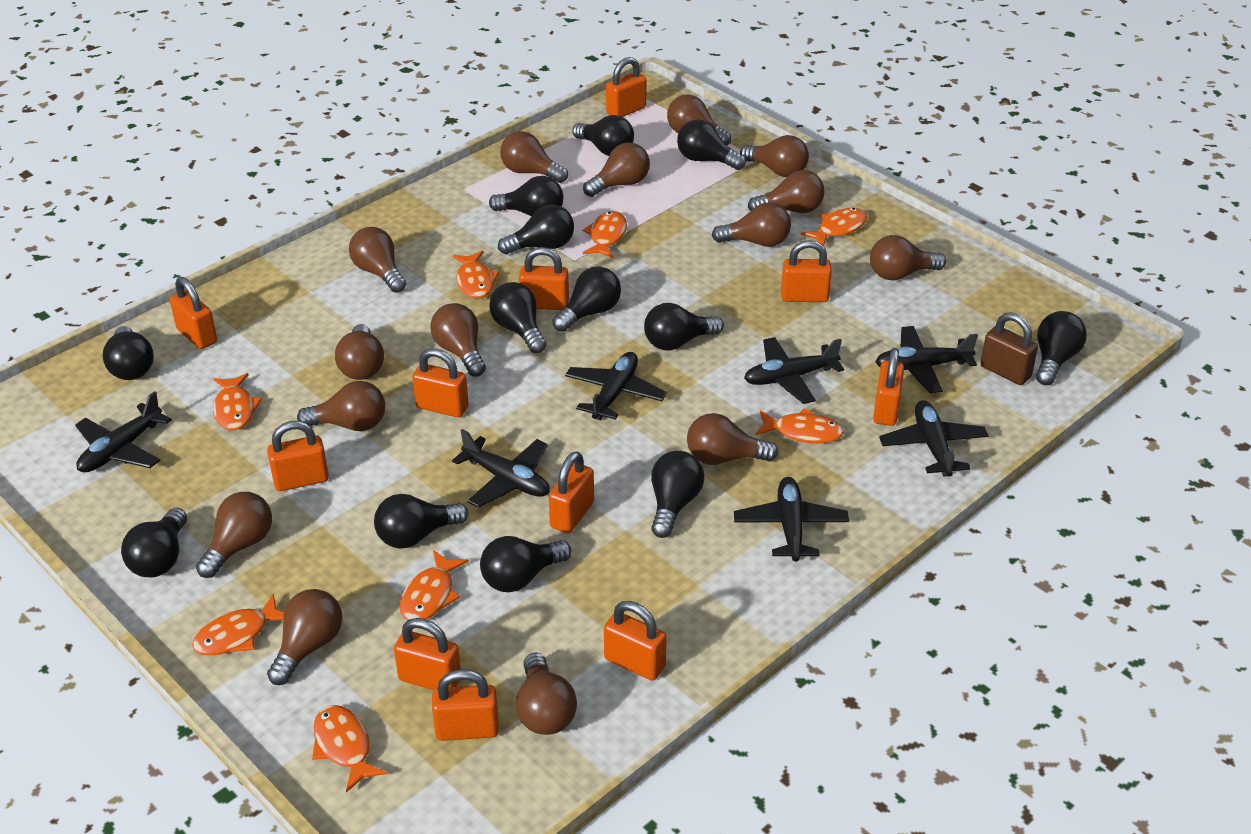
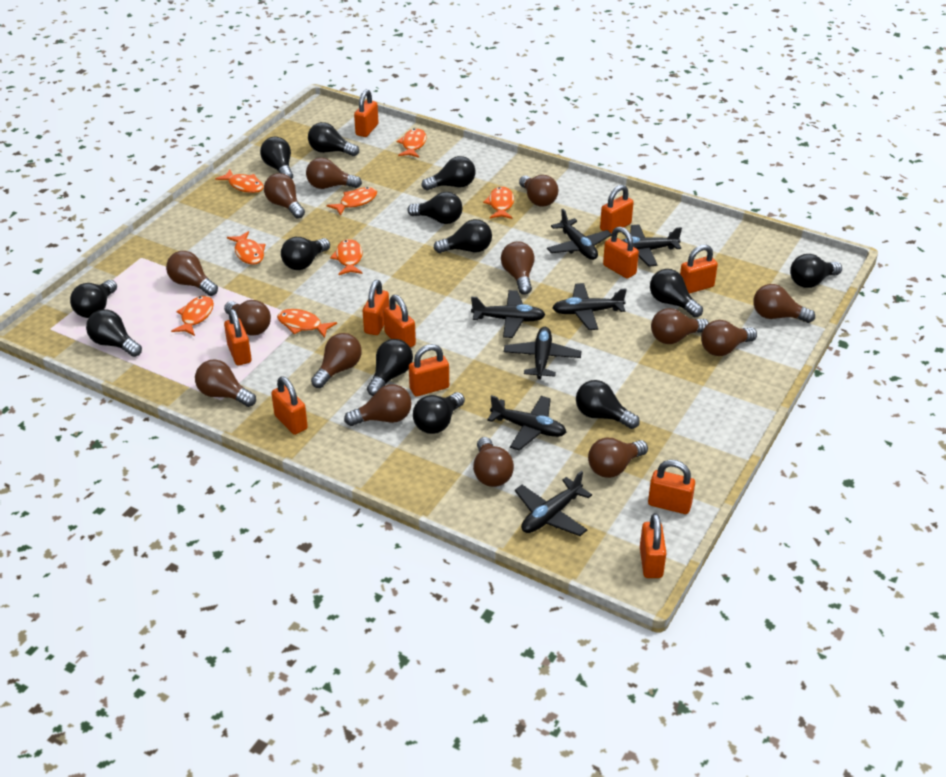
brown light bulb: [196,492,272,578] [267,589,342,685] [297,381,385,431] [335,324,384,380] [349,227,406,293] [430,303,486,377] [500,131,568,183] [516,653,577,735] [583,142,650,197] [667,94,731,145] [687,413,778,465] [712,202,791,247] [740,135,809,177] [748,170,825,213] [870,235,946,281] = 15 -> [166,251,218,296] [195,359,256,407] [224,300,271,336] [264,173,305,218] [306,158,362,189] [311,333,362,388] [344,384,411,426] [473,437,514,487] [501,241,534,295] [519,175,558,207] [588,438,648,478] [651,308,709,344] [701,320,757,356] [753,284,815,323] = 14
brown padlock: [980,312,1038,385] = 1 -> none = 0

